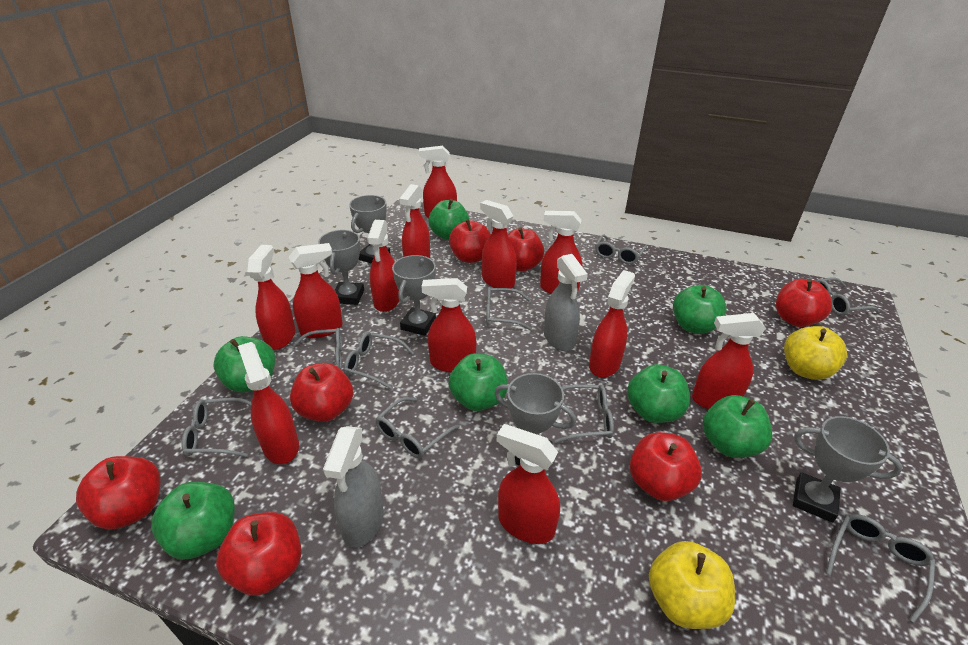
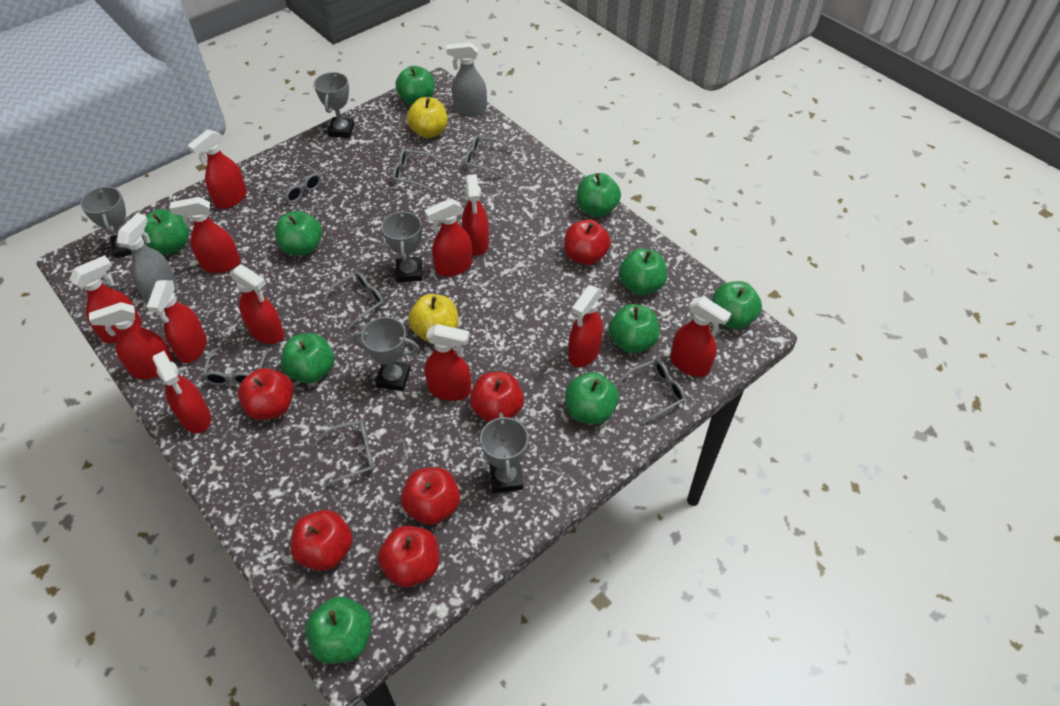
green apple: [151,482,235,560] [213,336,276,392] [428,199,469,240] [448,353,508,411] [627,364,690,423] [673,285,727,334] [703,395,772,458] = 7 -> [141,209,189,254] [275,211,322,256] [281,333,334,383] [305,596,372,664] [396,66,435,105] [565,372,619,425] [577,173,621,217] [609,304,660,353] [619,248,667,295] [712,281,762,329] = 10
grey glasses: [181,398,252,457] [289,328,342,382] [344,332,414,390] [375,397,460,458] [486,287,532,330] [555,385,614,443] [595,234,647,264] [815,277,880,316] [826,514,935,623] = 9 -> [202,347,270,386] [264,164,321,203] [316,420,374,488] [322,272,384,330] [393,149,442,192] [465,135,513,178] [616,359,685,424] = 7
red apple: [76,456,161,530] [216,512,302,596] [290,363,353,422] [449,219,491,263] [508,228,544,272] [630,432,702,501] [776,279,832,327] = 7 -> [237,368,294,420] [290,510,353,571] [378,526,439,587] [401,467,460,525] [470,372,524,422] [564,220,611,265] = 6

